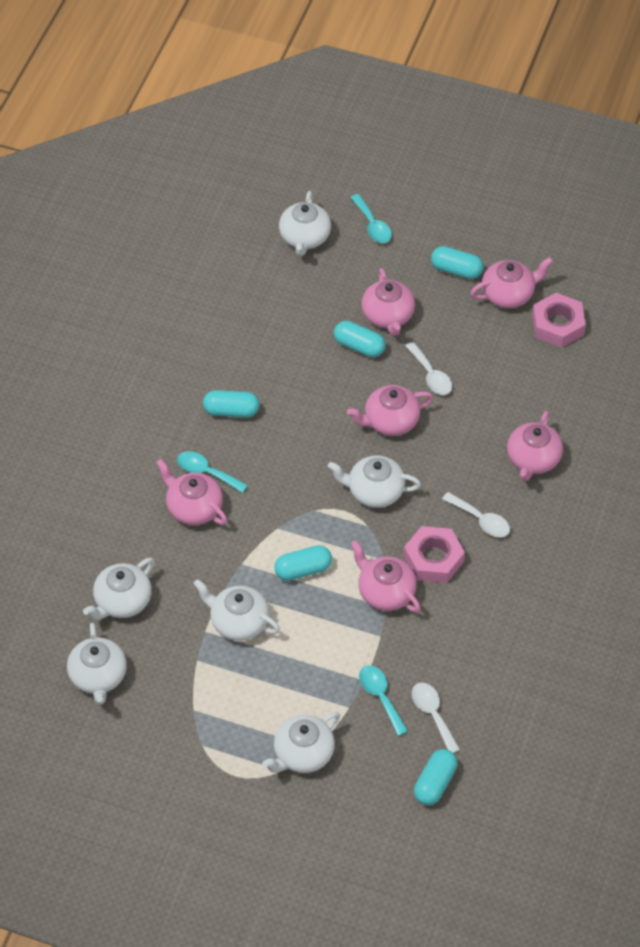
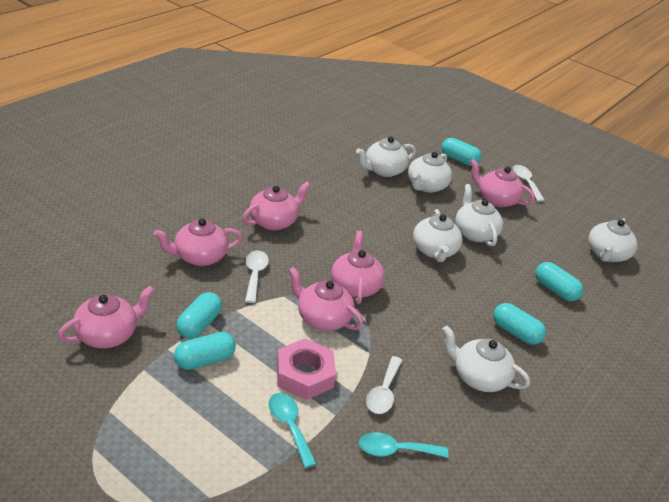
pink nut: [404,526,465,583] [532,293,586,348] = 2 -> [277,338,336,400] = 1
turquoise spoon: [177,451,248,493] [350,194,392,243] [359,665,408,736] = 3 -> [269,393,317,468] [359,432,449,458] = 2

